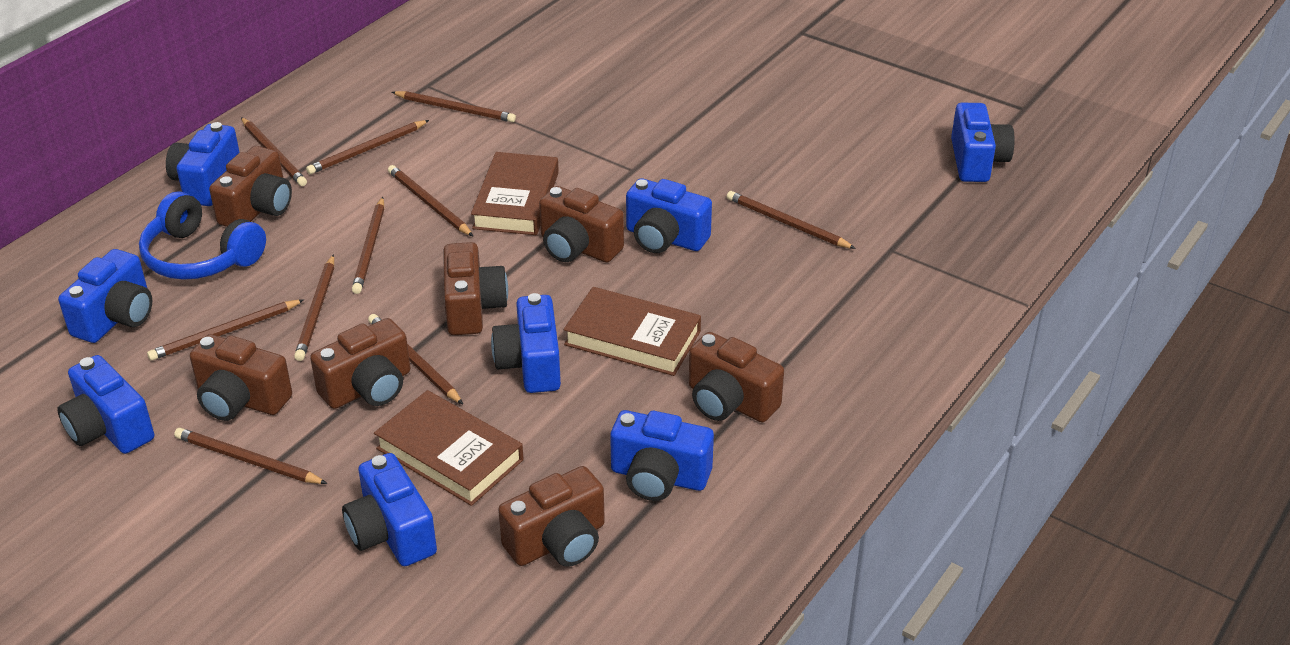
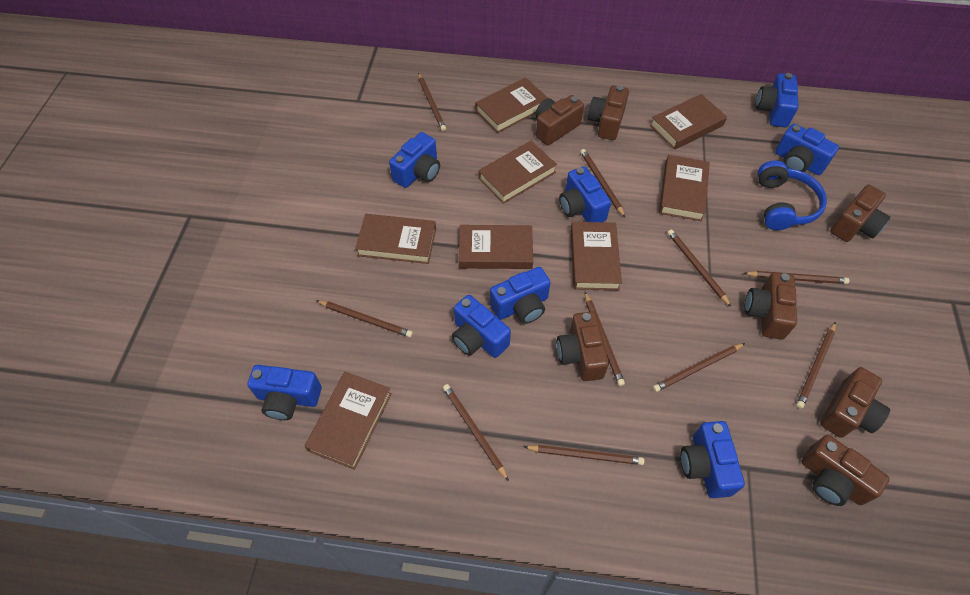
brown book: [374,390,524,506] [471,152,559,235] [563,287,701,376] = 3 -> [305,372,392,470] [355,214,436,264] [458,225,533,269] [475,77,548,133] [478,141,557,204] [571,222,622,290] [650,94,727,150] [659,155,710,221] = 8

